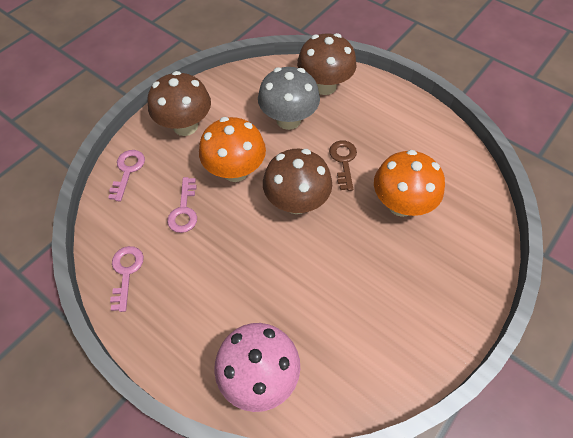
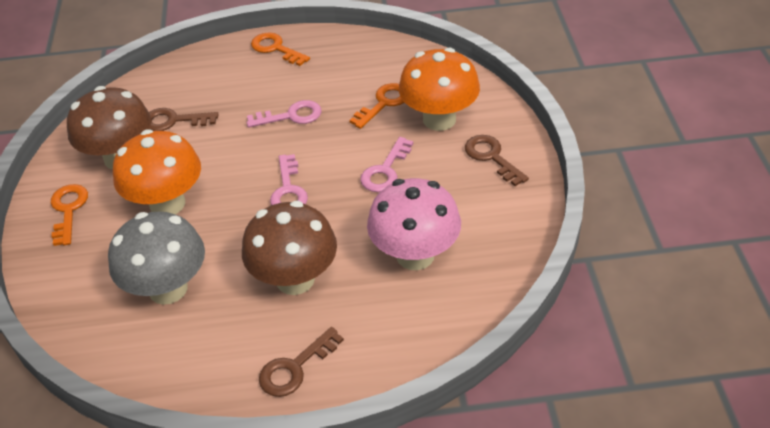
brown key: [329,140,357,191] = 1 -> [149,108,218,131] [259,327,344,397] [465,135,529,186] = 3
brown mushroom: [148,71,211,136] [263,149,332,214] [297,33,357,95] = 3 -> [67,86,151,169] [242,201,337,295] = 2
orange key: none = 0 -> [51,184,88,246] [251,32,310,66] [349,83,405,129] = 3

